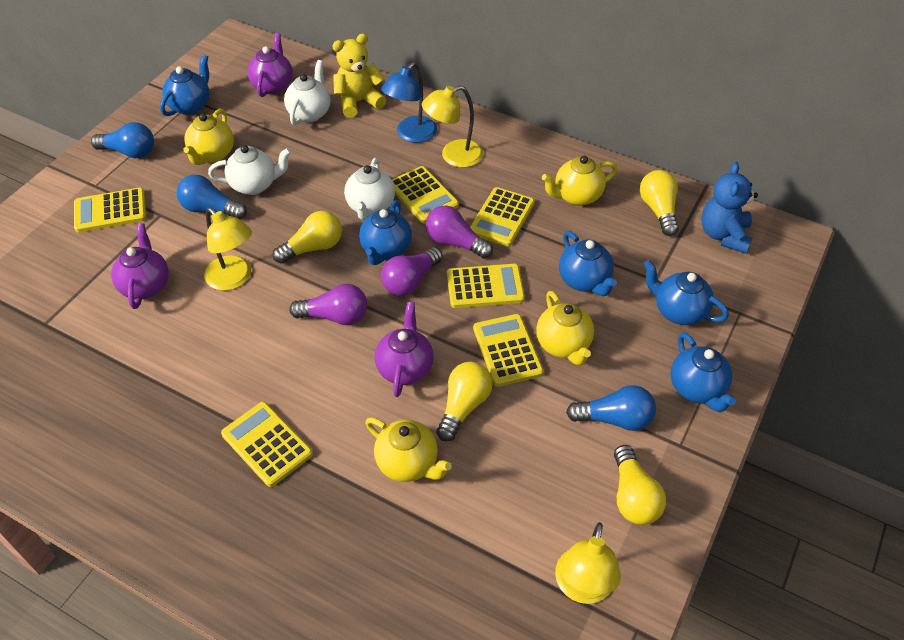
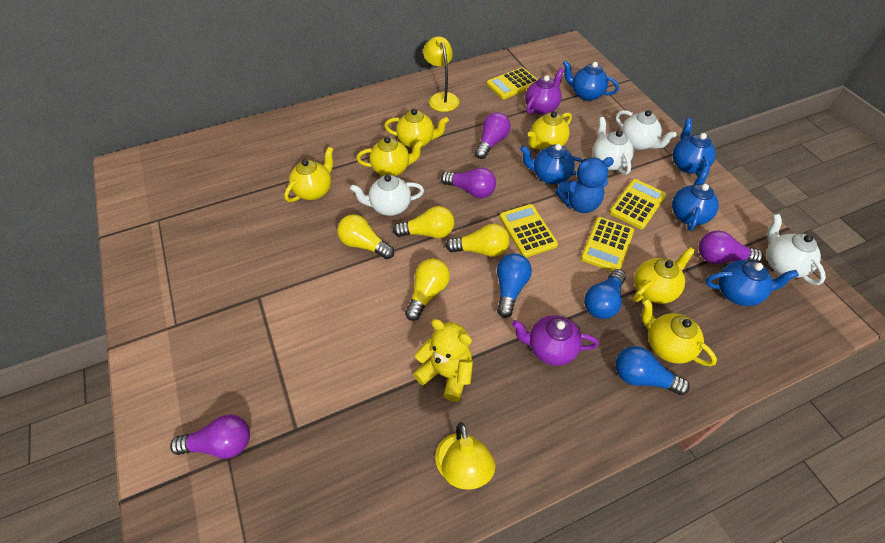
blue lamp: [381,62,437,143] = 1 -> none = 0
purple light bulb: [289,284,367,325] [381,247,443,296] [426,206,493,259] = 3 -> [170,414,250,459] [441,167,496,198] [475,112,511,159] [698,230,763,264] = 4
purple teapot: [111,223,169,309] [248,33,293,97] [375,302,434,397] = 3 -> [512,315,599,366] [525,68,564,115] = 2
white teapot: [208,145,291,195] [284,60,330,125] [344,158,395,220] = 3 -> [350,175,424,216] [593,117,634,175] [616,110,677,150] [767,214,826,285] = 4
yellow calculator: [74,188,146,232] [221,402,313,487] [392,166,459,223] [447,264,525,308] [470,187,535,247] [473,314,544,387] = 6 -> [487,67,538,99] [499,204,558,258] [581,217,634,271] [609,179,666,229] = 4
yellow lamp: [204,207,252,291] [422,86,483,168] [555,522,621,604] = 3 -> [423,36,459,112] [435,422,495,490] = 2
yellow teapot: [183,109,234,165] [365,417,452,482] [536,291,594,365] [542,156,617,206] = 4 -> [284,147,333,202] [356,137,424,176] [384,108,449,148] [528,111,572,150] [633,247,695,304] [642,298,717,366] = 6

